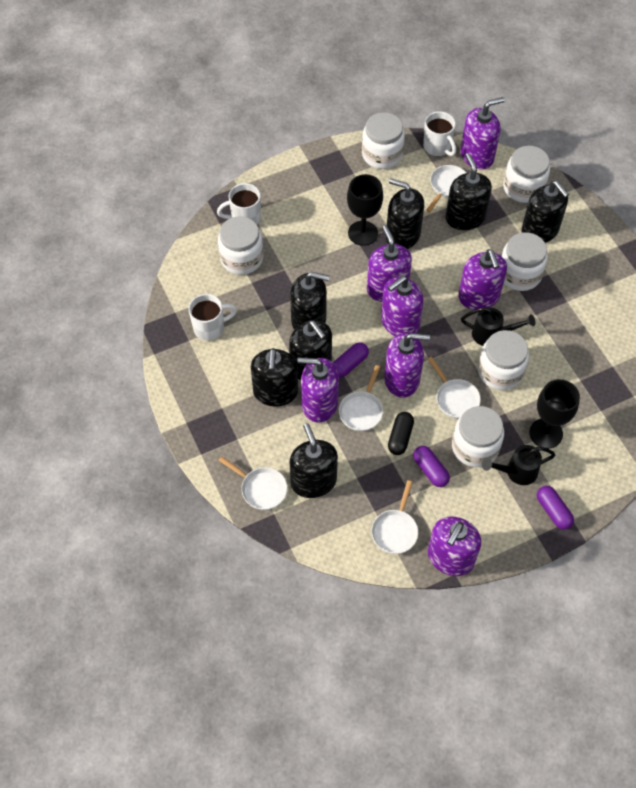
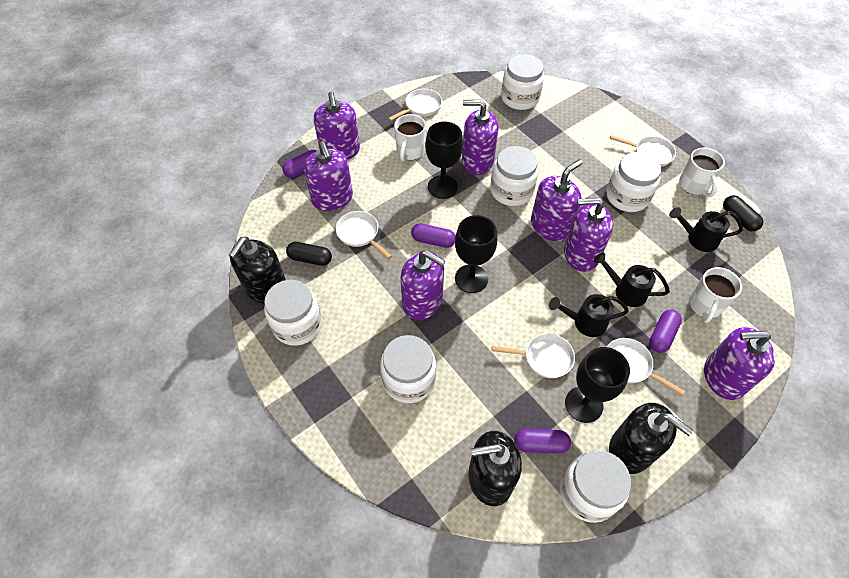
black capsule: [388,412,414,455] = 1 -> [286,242,332,266] [723,195,763,231] = 2
black goblet: [347,174,383,246] [529,379,580,449] = 2 -> [425,121,463,199] [455,215,497,293] [565,347,630,423] = 3
black soap dispenser: [251,348,298,407] [289,320,332,380] [290,272,330,330] [290,423,338,498] [386,178,424,249] [445,153,492,230] [521,181,569,243] = 7 -> [229,237,286,304] [468,431,522,506] [609,403,693,474] = 3
black watering can: [461,307,535,346] [482,445,555,485] = 2 -> [549,294,629,337] [594,253,670,307] [669,207,743,252] = 3
purple capsule: [333,342,369,377] [413,446,450,487] [537,486,574,529] = 3 -> [283,150,317,178] [411,223,456,248] [514,429,571,453] [649,310,682,353] = 4

